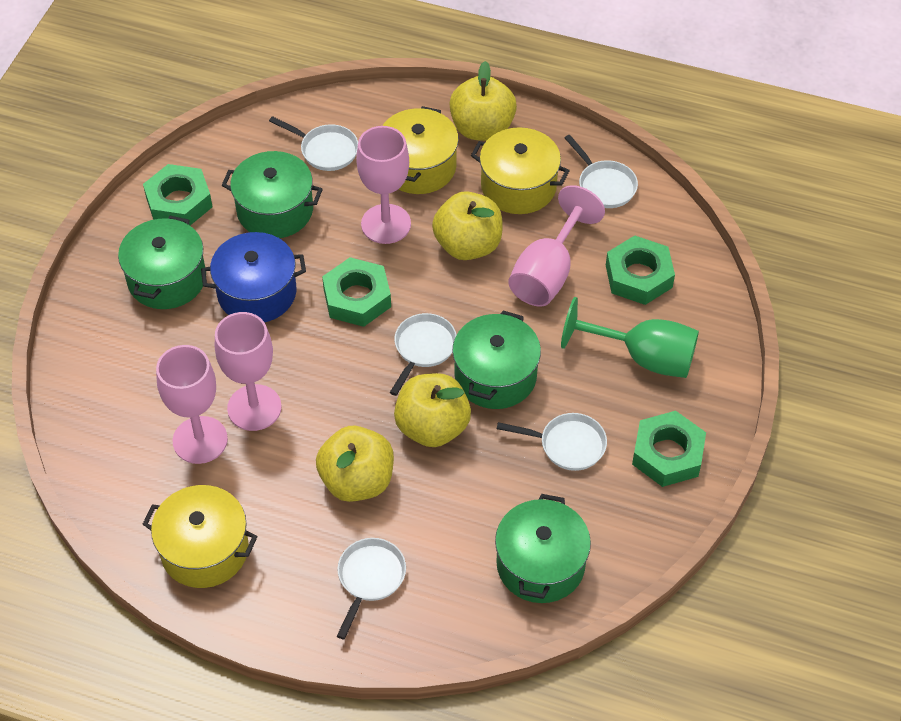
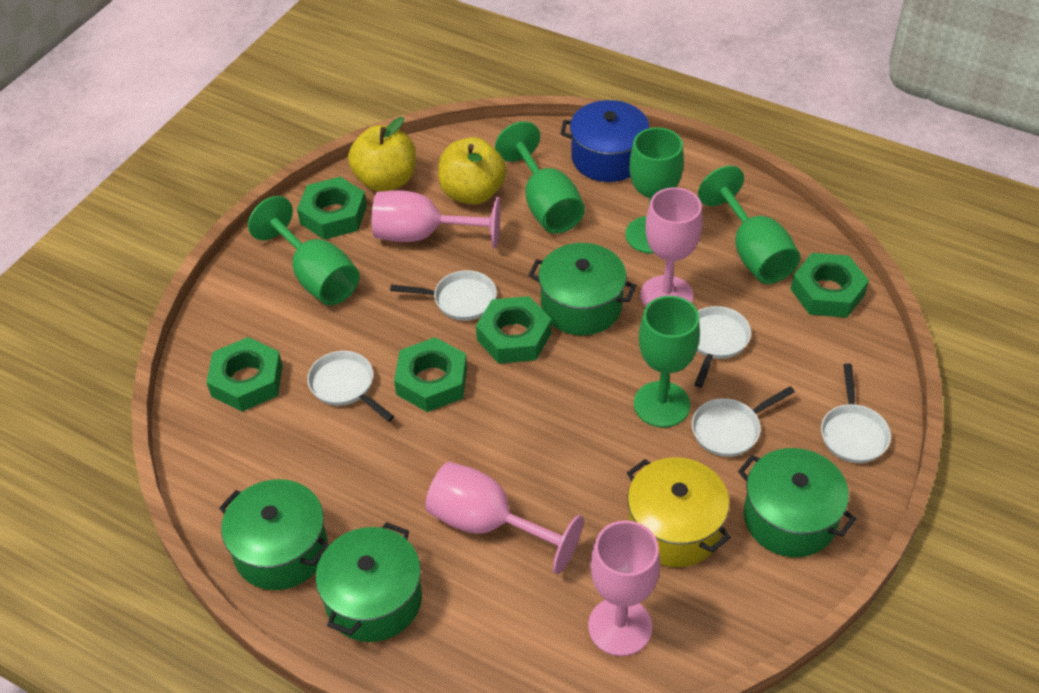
green goblet: [561,297,699,378] = 1 -> [248,196,360,305] [495,121,585,234] [625,127,684,254] [634,296,700,427] [698,166,800,284] = 5
green nut: [143,164,212,225] [322,257,391,327] [606,236,675,305] [632,411,706,487] = 4 -> [206,337,283,412] [297,177,367,240] [394,337,467,412] [476,296,551,364] [791,253,869,318] = 5
yellow apple: [316,426,394,502] [394,373,471,447] [432,191,503,260] [449,61,517,141] = 4 -> [348,117,416,192] [438,137,506,205] = 2
yellow pot: [142,485,258,588] [382,106,459,194] [471,127,570,214] = 3 -> [627,457,731,567] = 1

